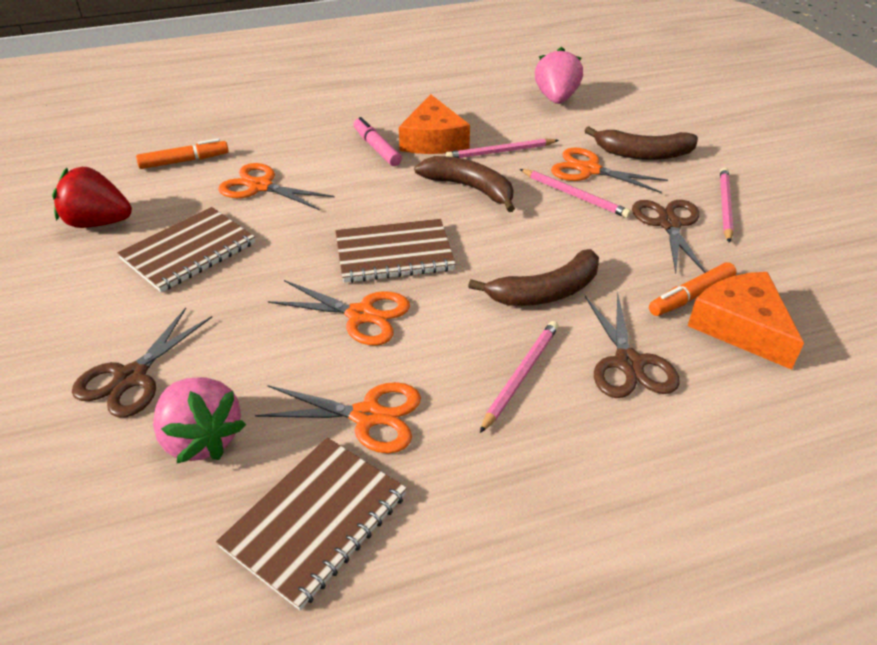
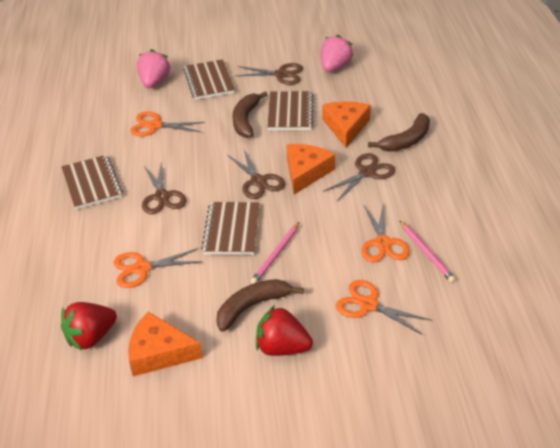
brown notebook: [117,207,255,292] [216,437,407,610] [335,219,456,283] = 3 -> [61,155,123,210] [183,59,235,100] [201,202,259,255] [267,91,314,130] = 4
brown scissors: [72,308,212,418] [585,292,680,398] [632,200,706,273] = 3 -> [142,161,186,214] [228,148,285,199] [236,63,303,85] [323,153,395,201] = 4
orange cheese: [399,94,470,154] [688,272,804,370] = 2 -> [128,312,202,376] [286,144,335,195] [322,101,371,148] = 3
orange marker: [136,138,229,169] [649,262,737,316] = 2 -> none = 0
pink marker: [353,117,402,166] = 1 -> none = 0
pink pencil: [446,138,559,158] [480,321,559,433] [520,169,631,218] [720,168,734,243] = 4 -> [250,222,299,284] [399,220,456,283] = 2
red strawberry: [52,167,132,228] = 1 -> [61,302,117,351] [256,305,313,356] = 2

